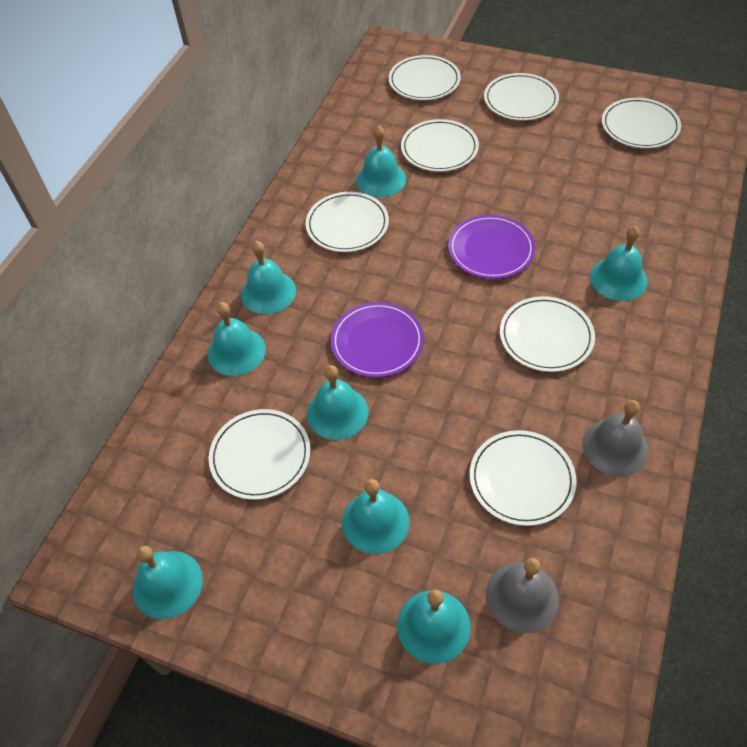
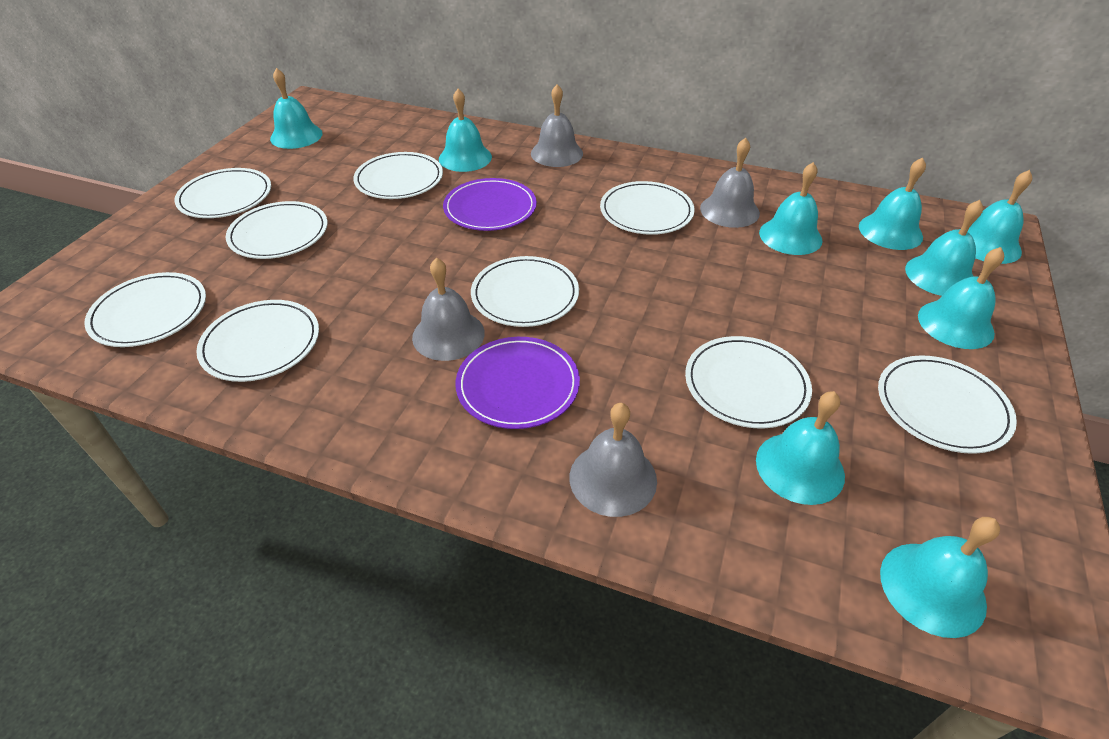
grey bell: [486,558,559,633] [582,400,649,476] = 2 -> [412,258,485,361] [531,84,583,167] [570,403,657,517] [700,138,760,228] = 4
turquoise bell: [133,546,203,619] [207,302,266,376] [241,241,296,314] [307,365,368,440] [342,479,410,554] [356,125,406,197] [397,589,471,664] [590,226,648,301] = 8 -> [270,68,323,149] [439,89,492,172] [756,391,845,505] [759,162,823,255] [859,157,926,250] [880,517,1000,638] [905,200,983,296] [918,247,1004,349] [959,170,1032,264] = 9
white plate: [209,409,310,500] [306,192,389,252] [388,55,461,100] [401,119,479,172] [470,430,577,526] [484,73,559,121] [500,296,595,372] [602,98,681,148] = 8 -> [84,272,206,347] [174,168,271,218] [196,300,319,382] [226,201,328,259] [353,152,443,199] [471,256,579,327] [600,181,695,235] [685,336,812,428] [878,355,1017,454] = 9

